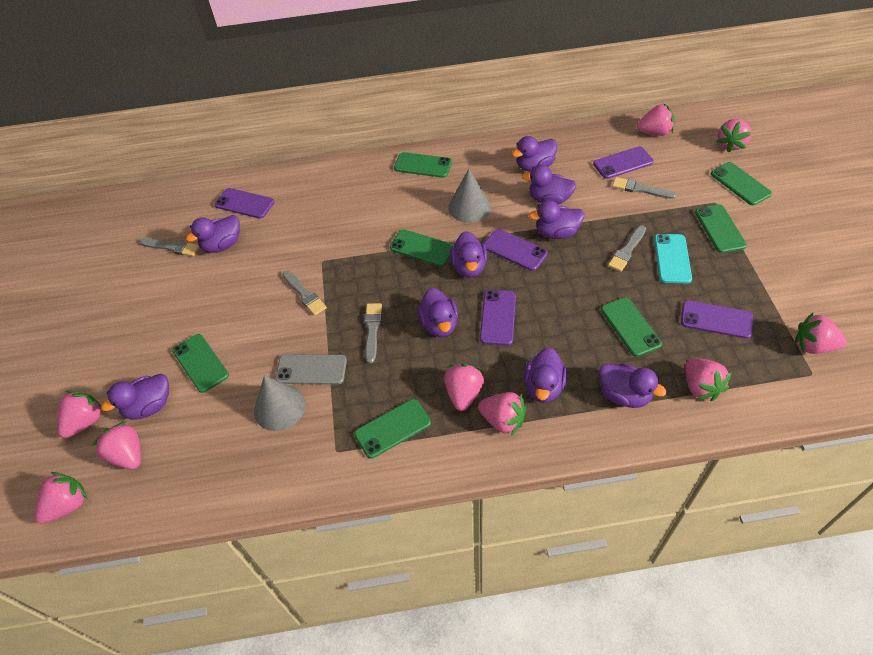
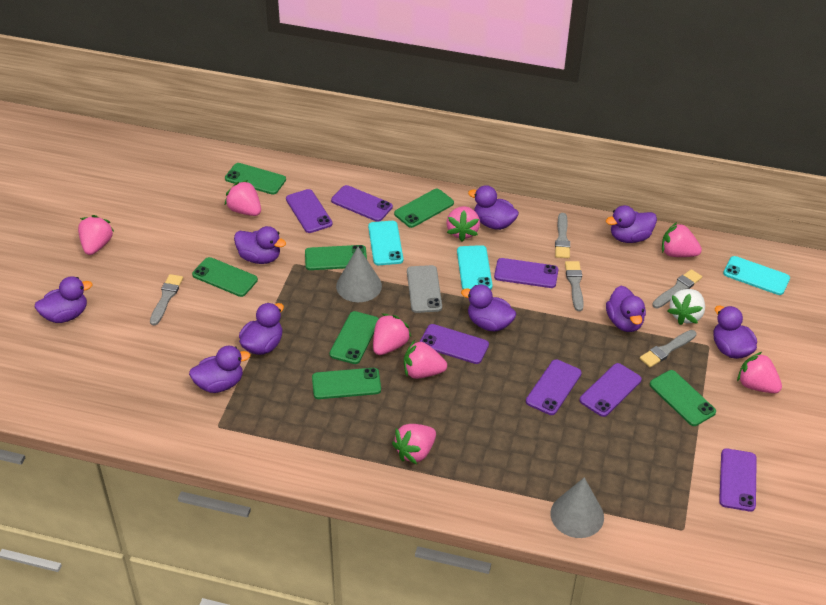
pink strawberry: [34,472,88,524] [57,391,101,438] [92,421,141,470] [444,364,484,411] [478,392,526,436] [637,104,674,136] [686,358,732,401] [716,119,752,152] [795,313,847,354] = 9 -> [78,215,114,255] [225,180,261,216] [373,314,411,355] [392,424,436,464] [404,340,447,379] [446,206,480,241] [662,222,702,257] [737,352,782,393] = 8
purple phone: [214,188,274,219] [480,290,516,345] [484,229,548,271] [593,146,654,179] [681,300,753,339] = 5 -> [286,189,333,233] [331,185,393,222] [420,324,489,364] [494,258,558,288] [526,359,582,415] [579,363,642,417] [719,449,757,511] = 7
turquoise phone: [654,234,692,283] = 1 -> [368,221,403,265] [457,245,492,290] [723,256,790,295] = 3
white strawberry: none = 0 -> [668,289,705,325] = 1

